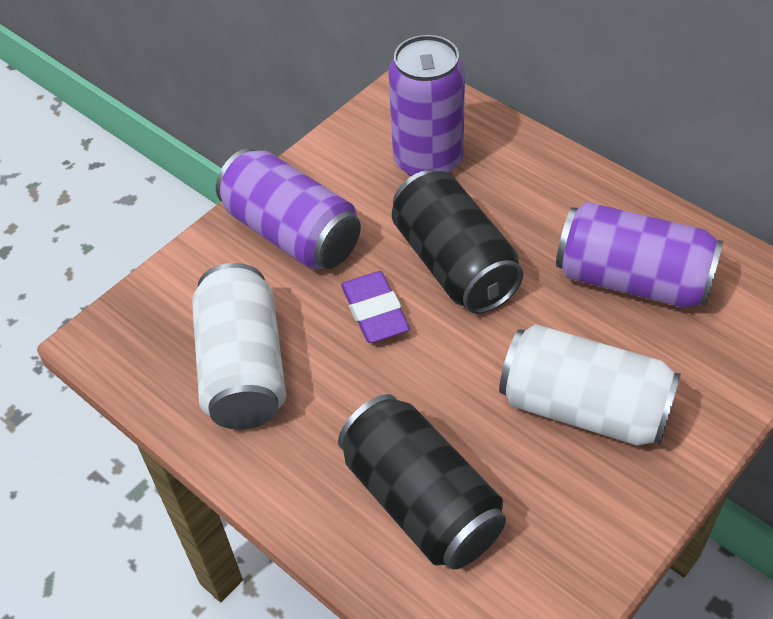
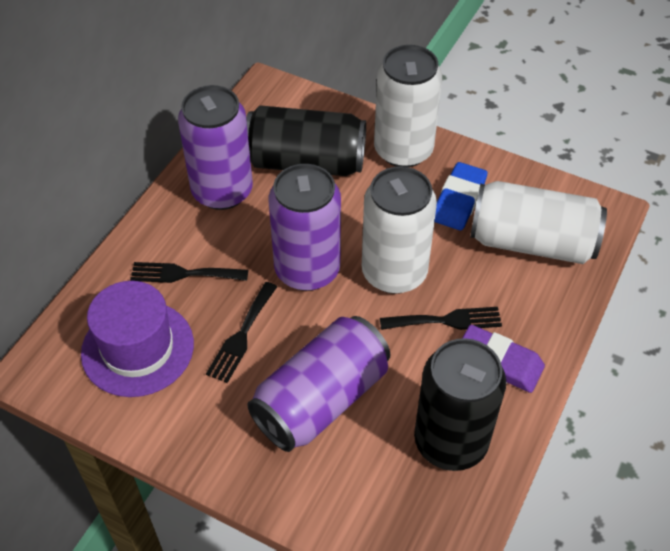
black fork: none = 0 -> [130,262,248,283] [206,282,277,383] [380,307,502,330] = 3
blue eraser: none = 0 -> [435,162,487,231] = 1
purple hat: none = 0 -> [81,281,194,397] = 1
white can: [192,263,286,429] [499,324,681,446] = 2 -> [362,166,437,294] [374,45,442,167] [470,181,607,264] = 3

